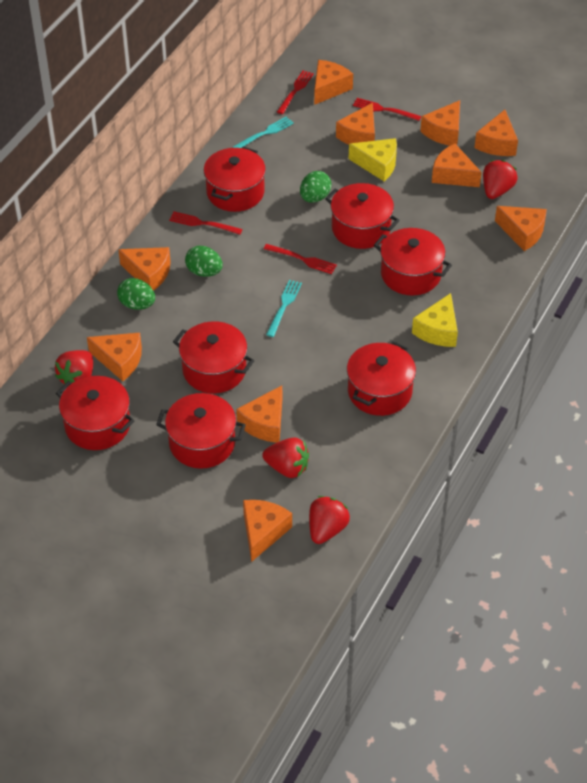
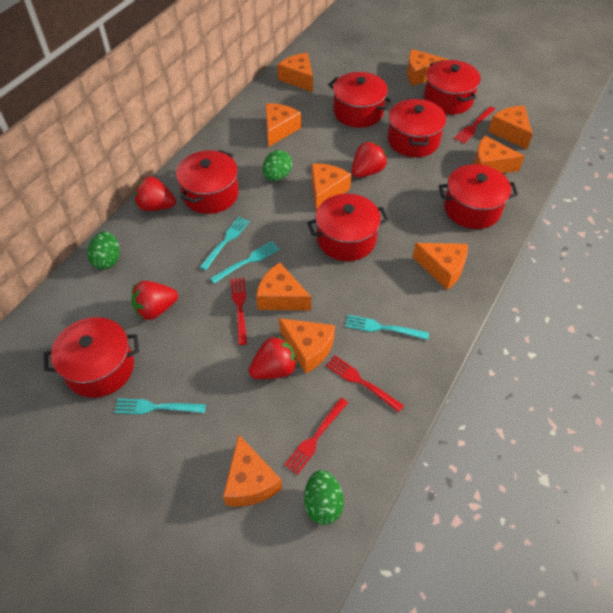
turquoise fork: [232,117,294,148] [266,280,302,337] = 2 -> [114,399,206,414] [200,217,250,270] [210,241,280,284] [345,315,429,340] = 4
yellow cheese: [349,138,397,181] [412,293,458,347] = 2 -> none = 0

